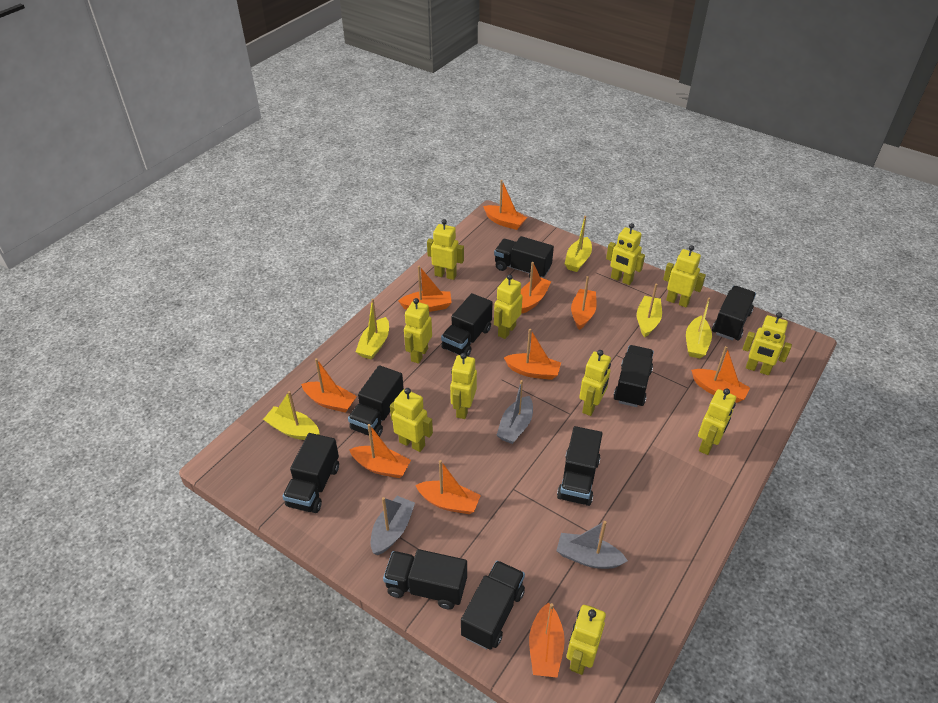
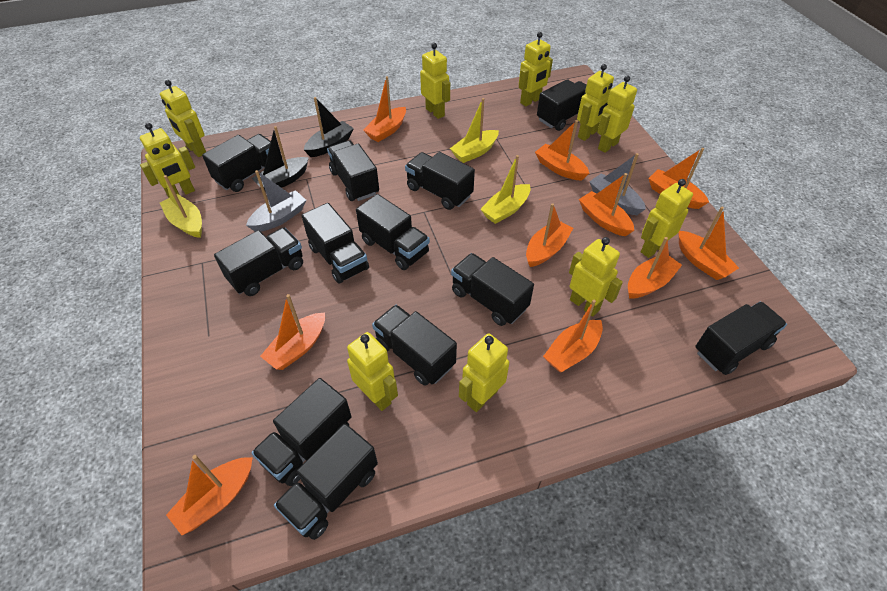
black boat: none = 0 -> [252,126,309,190] [304,97,354,157] = 2
black truck: [282,433,339,513] [348,365,404,437] [383,549,467,610] [441,293,493,357] [461,560,525,650] [494,236,554,278] [557,426,602,506] [613,345,654,407] [712,286,756,341] = 9 -> [202,134,271,192] [214,227,303,296] [251,378,351,486] [274,424,378,540] [301,203,369,284] [327,140,379,201] [356,194,430,270] [372,305,457,386] [405,152,475,210] [451,253,534,326] [537,79,586,131] [695,302,787,375] = 12
grey boat: [371,496,415,555] [497,380,533,444] [556,521,628,569] = 3 -> [246,170,306,232] [589,153,646,215] = 2
yellow boat: [263,391,320,440] [356,299,389,360] [565,216,592,272] [637,284,662,337] [686,298,712,358] = 5 -> [160,175,202,238] [450,98,499,163] [480,155,530,224] = 3
yellow robot: [390,388,433,452] [404,298,432,364] [427,219,464,280] [450,353,477,419] [494,274,523,339] [567,605,606,675] [579,350,611,416] [606,223,645,285] [663,245,706,307] [698,388,736,455] [743,312,792,375] = 11 -> [140,123,195,198] [160,80,206,157] [347,332,398,411] [420,43,450,119] [459,333,509,412] [519,32,553,106] [569,237,623,317] [577,64,614,141] [597,75,637,153] [641,179,693,258] = 10

